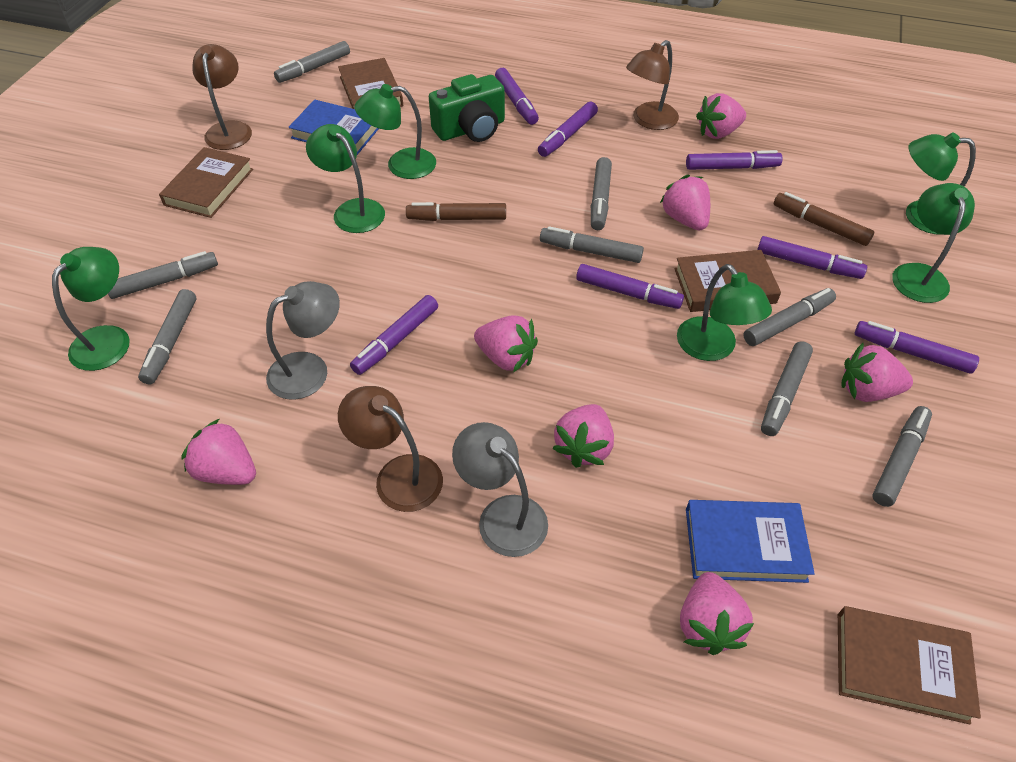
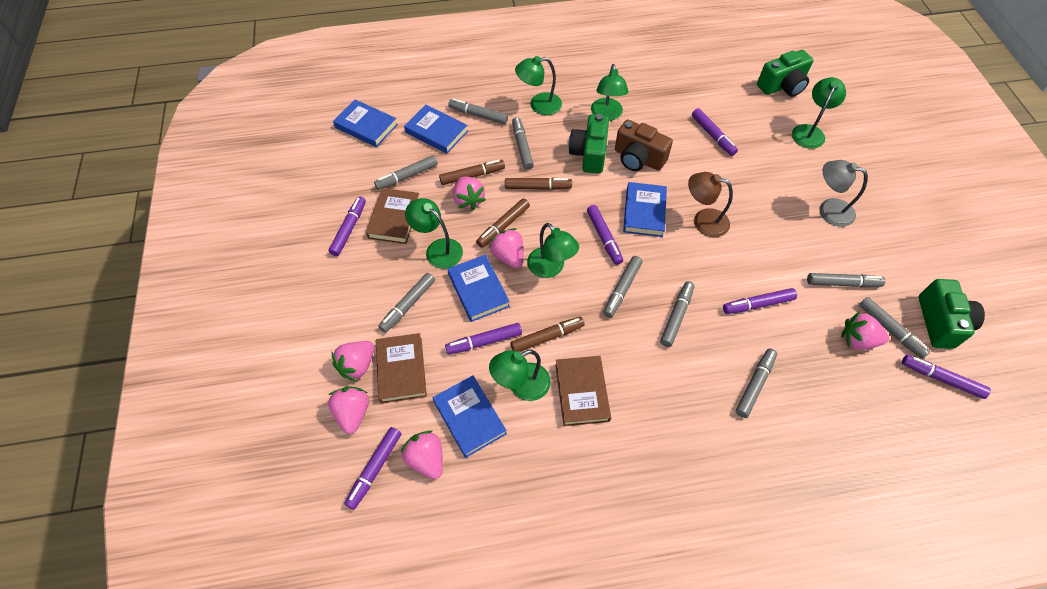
blue book: [288,99,379,155] [686,500,815,583] = 2 -> [333,99,398,147] [404,105,468,154] [433,375,507,458] [447,254,510,322] [623,182,667,237] = 5
brown book: [159,147,253,218] [338,58,403,109] [674,250,781,312] [838,606,981,724] = 4 -> [366,188,419,244] [376,333,427,403] [555,356,611,426] = 3
brown camera: none = 0 -> [615,120,673,171] = 1
brown lamp: [192,44,252,150] [338,386,443,512] [626,40,679,130] = 3 -> [688,172,733,237] = 1
brown marker: [406,202,506,221] [774,192,875,246] = 2 -> [439,160,505,185] [476,198,530,248] [505,178,572,190] [510,317,585,352] = 4
green camera: [429,74,505,142] = 1 -> [569,114,609,174] [757,50,813,97] [919,279,985,349] = 3
grey lamp: [266,281,340,400] [452,422,548,557] = 2 -> [820,160,868,227] = 1
grey marker: [108,251,218,299] [138,289,196,384] [274,41,350,83] [540,226,644,263] [591,157,612,230] [743,288,836,346] [761,341,813,436] [872,406,932,507] = 8 -> [374,155,438,190] [378,273,435,333] [448,98,508,124] [512,117,534,170] [603,256,642,318] [660,281,695,347] [735,349,777,418] [807,273,885,287] [859,297,930,359] = 9
pink strawberry: [181,419,256,485] [474,315,538,372] [552,404,614,468] [660,175,710,230] [680,572,754,655] [696,93,746,139] [841,343,913,402] = 7 -> [328,386,369,434] [332,341,375,382] [401,431,443,479] [453,176,486,211] [489,228,523,268] [841,311,889,350] = 6

